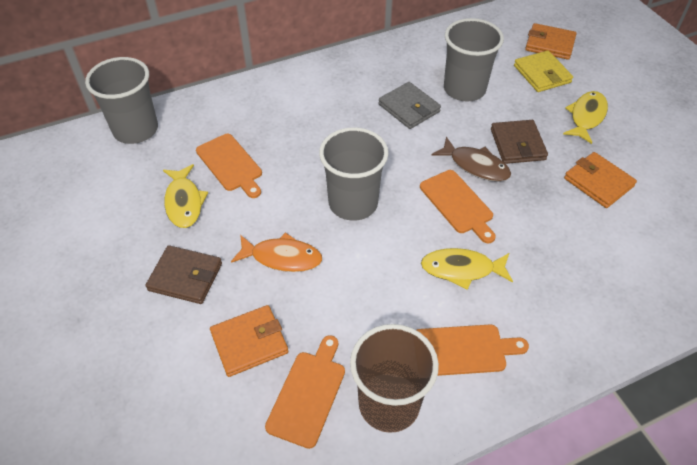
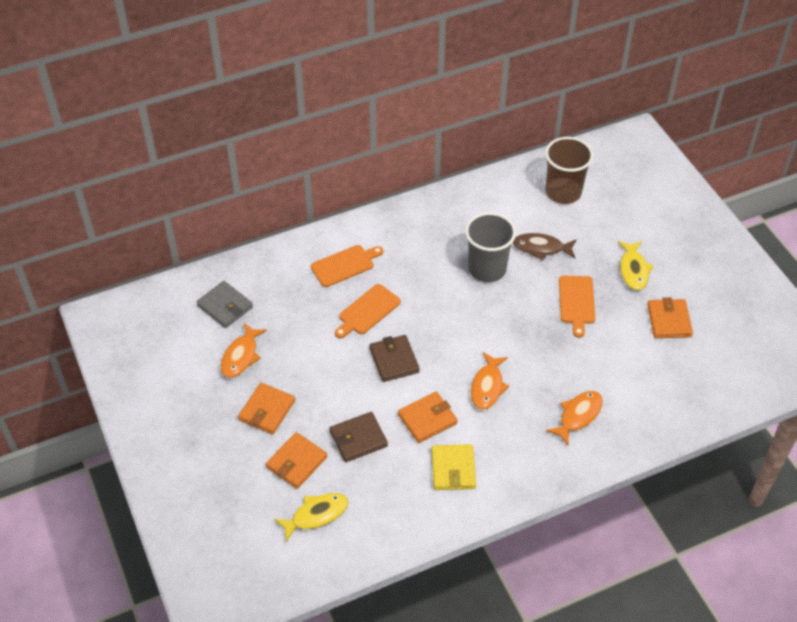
grey cup: [85,57,158,144] [319,127,389,221] [444,18,504,102] = 3 -> [465,212,516,282] = 1
orange cutting board: [196,134,262,198] [265,335,345,449] [417,324,529,376] [420,170,496,243] = 4 -> [311,245,383,287] [335,284,401,338] [559,276,595,338] = 3
orange fish: [231,233,322,272] = 1 -> [221,323,267,378] [471,352,509,410] [546,391,603,446] = 3
orange wallet: [210,305,288,377] [525,23,577,60] [564,152,637,208] = 3 -> [238,383,295,435] [266,432,327,489] [398,392,457,443] [647,297,693,338] = 4
yellow fish: [163,164,208,228] [421,248,513,290] [563,91,608,144] = 3 -> [274,493,348,543] [618,241,654,290] = 2

